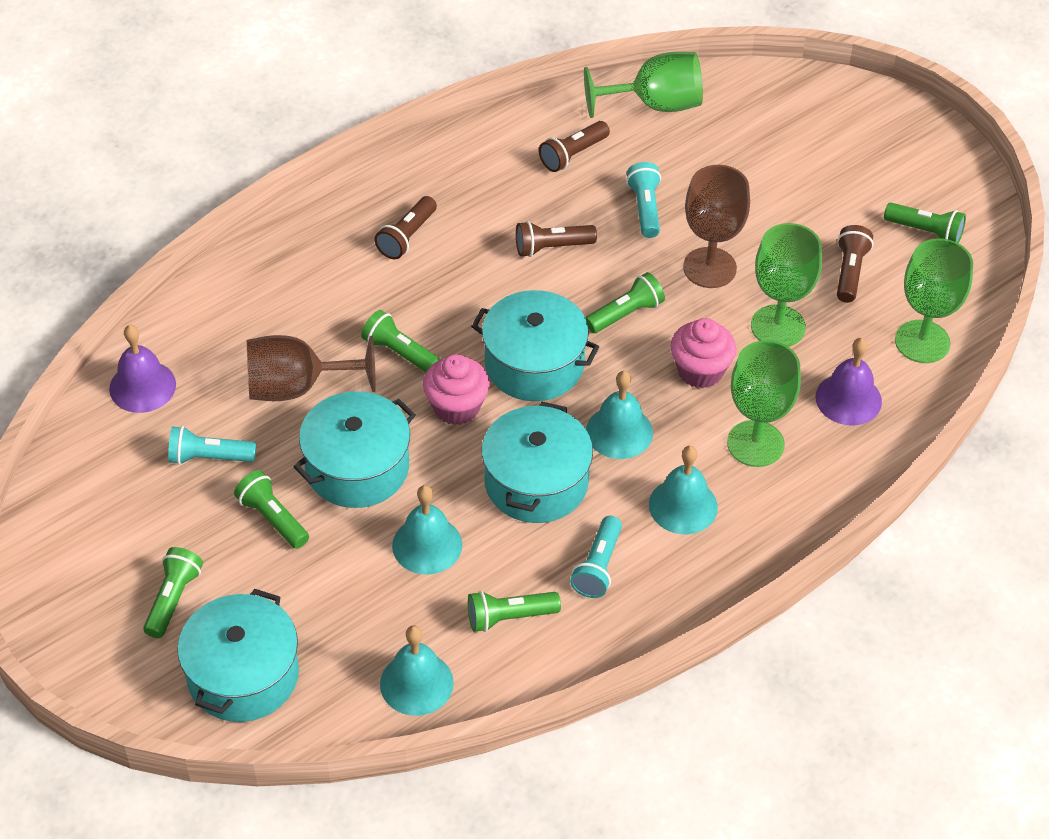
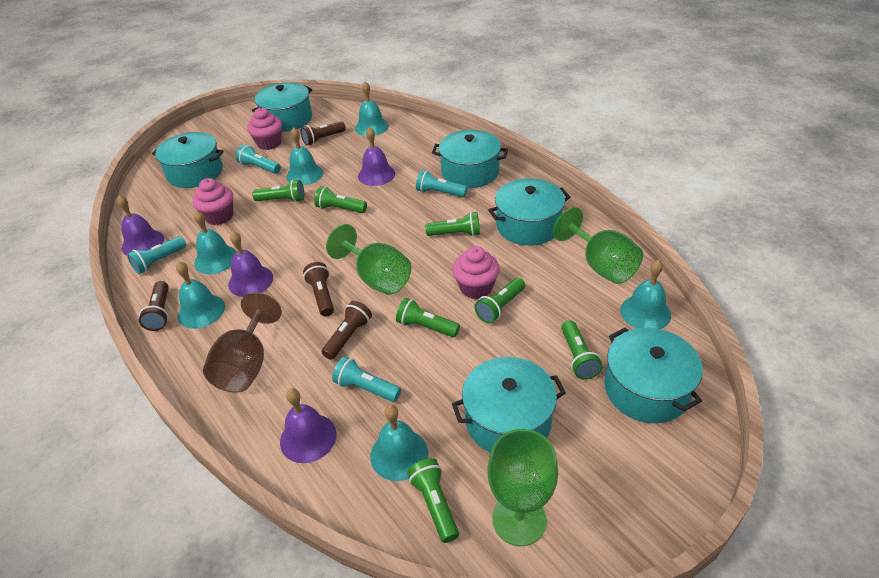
brown goblet: [247,335,376,401] [683,165,750,288] = 2 -> [203,292,282,393] = 1
green flashlight: [143,547,203,638] [234,470,309,549] [361,310,440,372] [468,591,561,632] [585,272,665,333] [884,203,966,243] = 6 -> [252,180,304,202] [314,186,367,213] [396,298,460,337] [407,458,459,543] [425,212,480,236] [474,278,525,323] [561,320,603,380] = 7
green goblet: [584,52,703,118] [727,340,801,467] [751,223,822,347] [895,238,973,363] = 4 -> [326,224,411,295] [488,429,558,546] [553,207,643,284] = 3
pink cupcake: [423,354,490,425] [670,318,736,389] = 2 -> [192,178,233,225] [247,108,282,150] [452,246,500,299] = 3
purple bell: [109,325,176,413] [816,338,882,426] = 2 -> [117,195,164,256] [228,231,273,297] [280,388,336,463] [358,127,395,186] = 4
turquoise bell: [380,626,454,716] [392,485,462,575] [586,371,653,459] [649,446,718,534] = 4 -> [176,261,225,328] [194,210,237,274] [286,127,323,186] [355,81,389,136] [370,405,428,481] [620,260,671,329] = 6
turquoise flashlight: [168,426,256,465] [570,516,622,598] [626,162,661,238] = 3 -> [127,236,186,274] [236,144,281,174] [332,356,401,402] [416,170,467,197] = 4
turquoise pot: [178,589,299,722] [293,391,415,508] [471,290,599,401] [482,402,593,523] = 4 -> [152,132,224,188] [252,82,312,132] [432,130,508,188] [452,357,566,453] [488,178,571,245] [605,327,703,423] = 6

